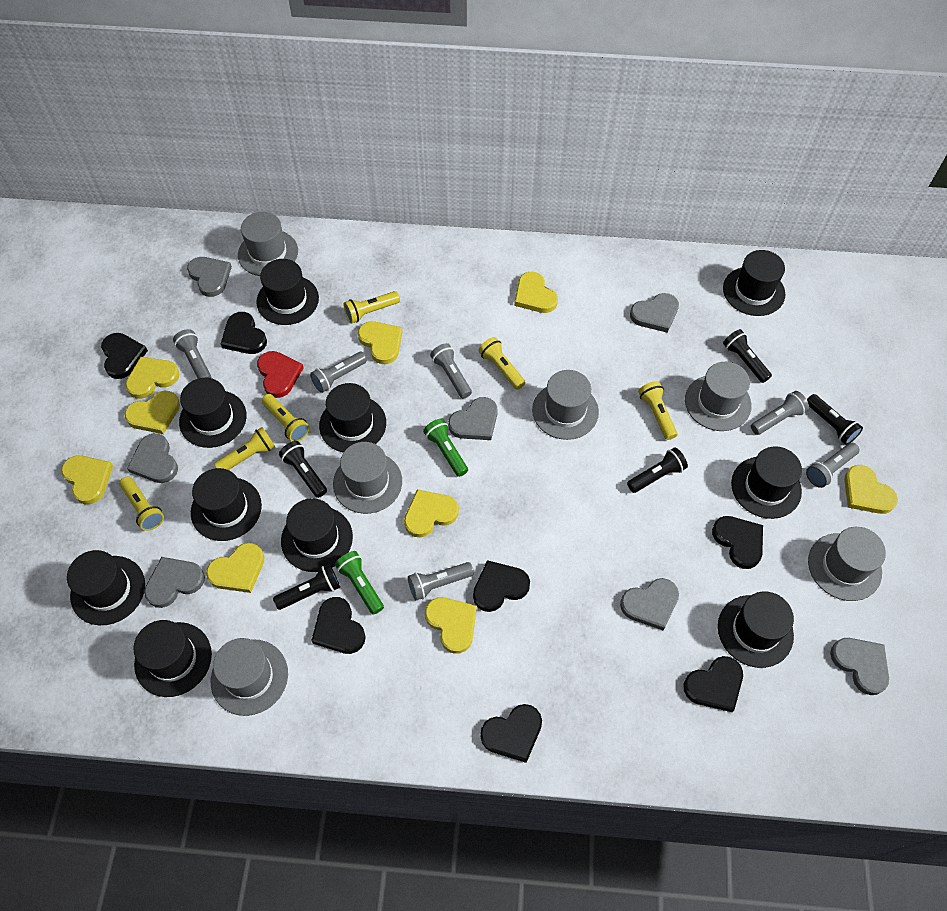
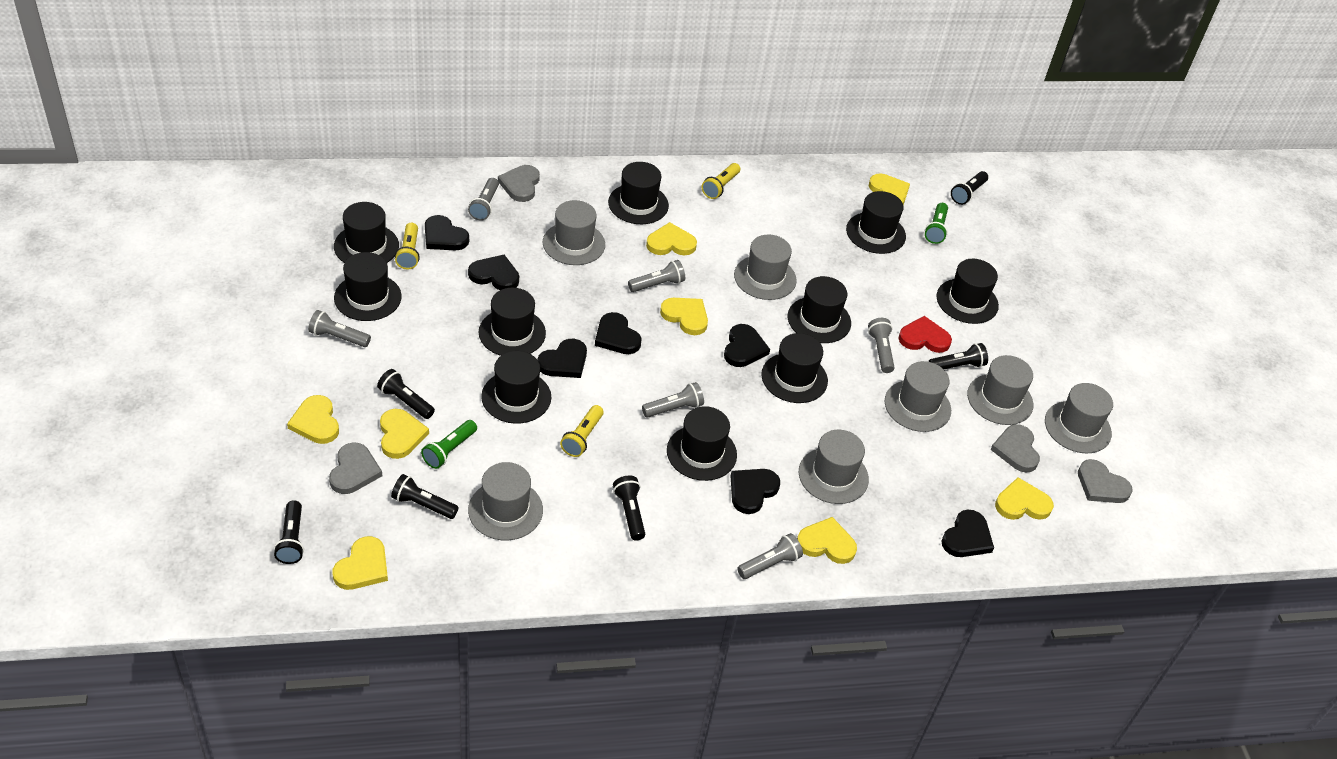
black flashlight: [273,564,340,610] [279,441,327,498] [627,447,688,493] [723,329,772,383] [807,394,863,445] = 5 -> [274,500,304,564] [377,369,435,419] [391,474,459,519] [613,475,645,540] [928,343,988,369] [951,171,988,205] = 6
grey hat: [211,638,288,716] [238,212,298,276] [333,442,402,514] [532,370,599,440] [685,362,752,431] [808,527,886,601] = 6 -> [468,462,543,540] [543,200,605,265] [734,235,797,300] [799,430,869,504] [885,361,951,432] [967,355,1033,425] [1045,383,1113,453] = 7
grey heart: [127,433,178,483] [144,557,205,608] [187,257,232,297] [448,397,498,440] [620,578,679,631] [630,293,679,333] [830,638,889,695] = 7 -> [329,443,382,494] [498,165,540,202] [990,424,1040,473] [1078,459,1133,503] = 4
yellow flashlight: [119,476,164,531] [214,427,275,470] [262,394,310,441] [344,291,400,324] [478,337,526,390] [638,381,678,440] = 6 -> [395,223,420,269] [560,405,604,457] [702,163,740,199] = 3
yellow heart: [61,455,113,504] [124,391,180,434] [125,357,179,399] [206,543,265,593] [358,321,403,364] [404,489,459,537] [425,597,477,654] [514,272,558,313] [844,465,898,514] = 9 -> [287,395,339,444] [332,536,388,590] [380,409,429,459] [646,222,697,255] [660,298,708,335] [797,517,857,564] [869,174,910,205] [995,477,1054,520] = 8

